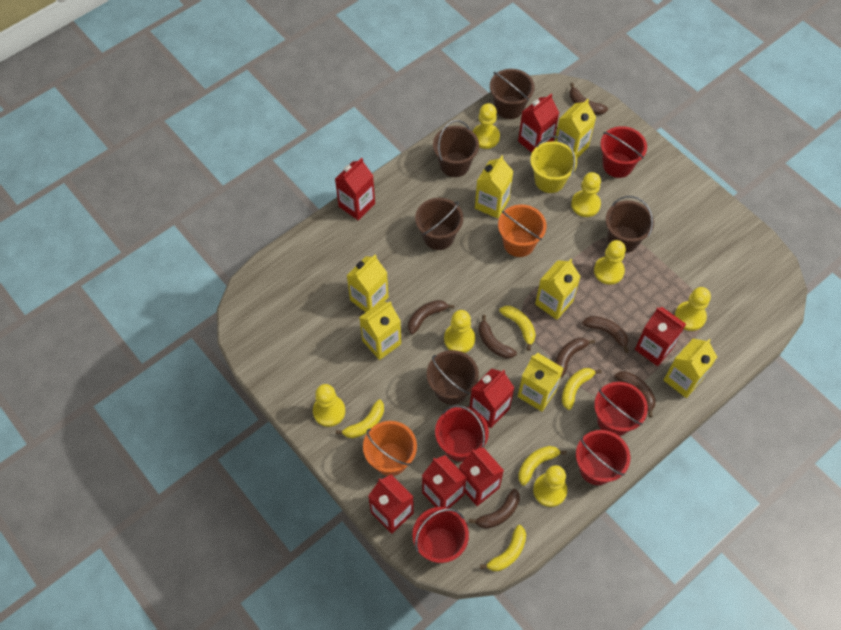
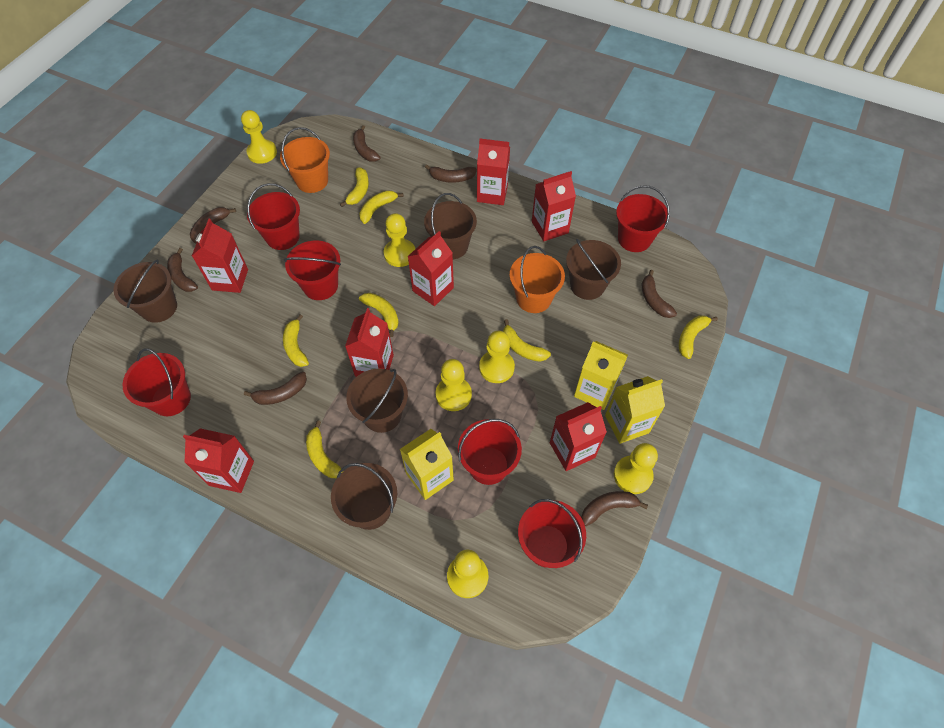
red bucket: [412,507,469,563] [435,405,489,462] [576,430,630,485] [594,382,648,436] [600,126,647,178] = 5 -> [123,348,191,416] [247,183,300,250] [284,240,341,300] [458,419,522,485] [518,499,586,568] [616,185,670,252] = 6
yellow banana: [336,399,384,438] [480,525,526,571] [499,306,536,351] [518,446,567,486] [562,368,602,410] = 5 -> [283,314,309,367] [306,420,342,478] [340,167,369,207] [359,190,404,224] [359,293,399,337] [503,319,551,362] [679,315,718,359] = 7
yellow bucket: [530,136,577,193] = 1 -> none = 0
yellow carton: [346,255,388,312] [359,301,401,360] [475,155,513,219] [518,353,564,412] [535,259,581,320] [555,99,596,158] [664,339,717,398] = 7 -> [400,429,454,500] [574,341,628,410] [605,376,665,444] = 3
yellow pawn: [313,384,345,427] [444,310,475,353] [472,103,500,149] [533,465,567,507] [571,172,601,217] [594,240,626,285] [675,287,711,331] = 7 -> [241,110,277,164] [384,213,415,267] [436,359,472,411] [447,550,488,598] [479,331,515,383] [614,443,658,494] = 6

